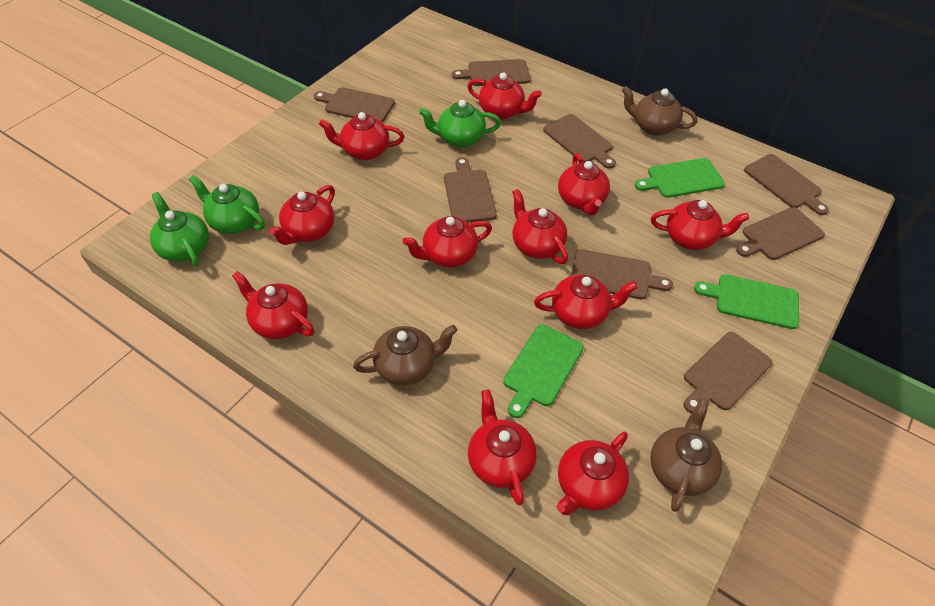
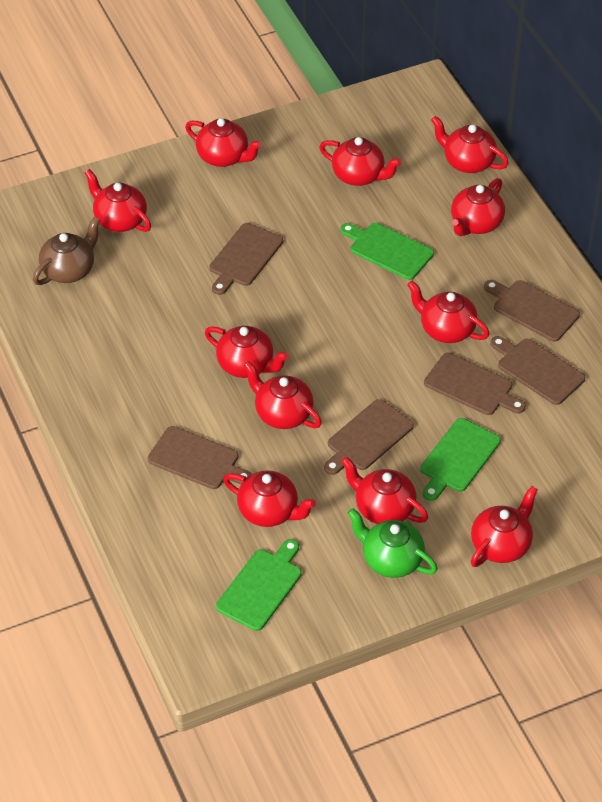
brown cutting board: [314,87,395,123] [444,157,497,223] [452,59,531,86] [543,114,616,169] [571,249,673,299] [683,332,772,413] [736,207,825,260] [744,154,829,215] = 8 -> [148,426,252,489] [210,223,283,295] [324,399,414,475] [424,353,526,415] [484,280,580,342] [490,336,585,405] = 6
brown teapot: [353,325,457,385] [622,86,697,135] [650,398,722,512] = 3 -> [33,217,100,285] = 1
green teapot: [150,192,209,266] [189,175,265,234] [419,100,501,147] = 3 -> [347,508,438,578] = 1

